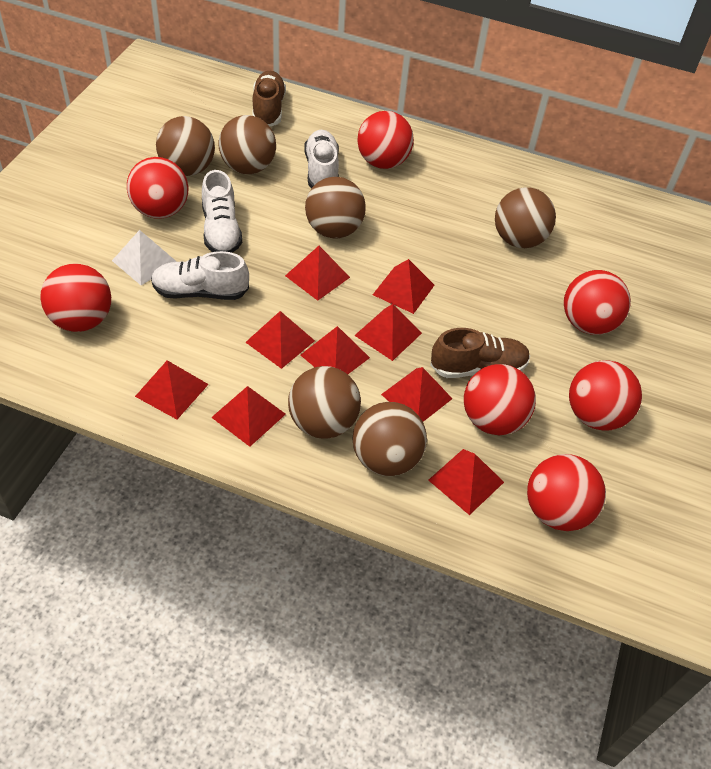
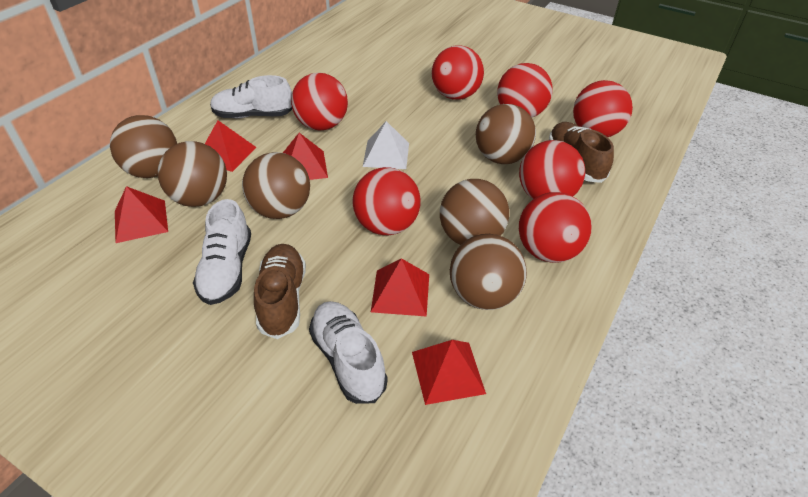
red pyramid: [135,360,209,419] [211,386,286,447] [245,311,315,369] [285,246,350,301] [301,326,370,374] [354,304,422,361] [373,259,434,314] [381,367,453,422] [428,449,504,515] = 9 -> [115,186,168,243] [205,120,256,172] [283,133,328,180] [371,258,429,317] [412,340,486,405] = 5

